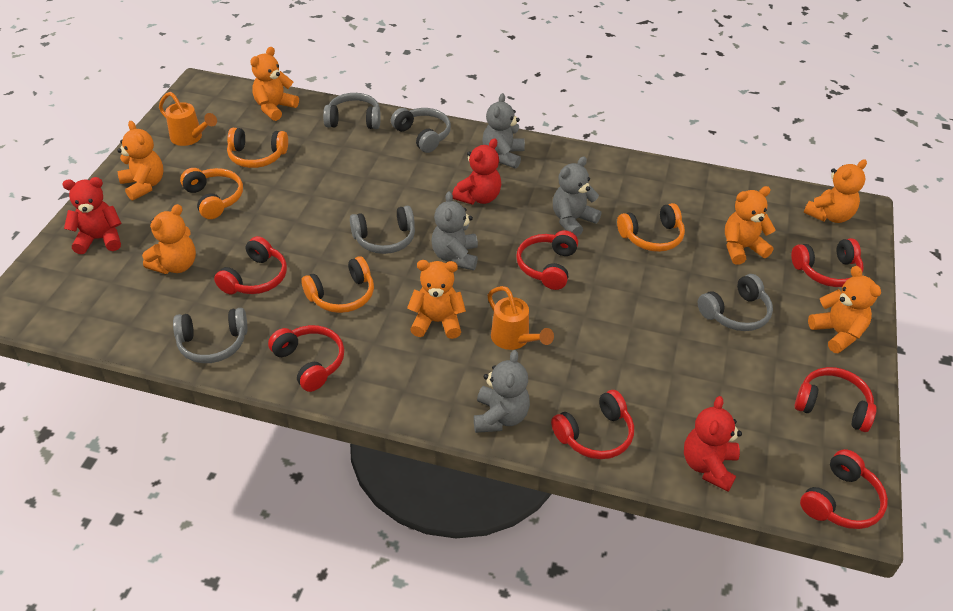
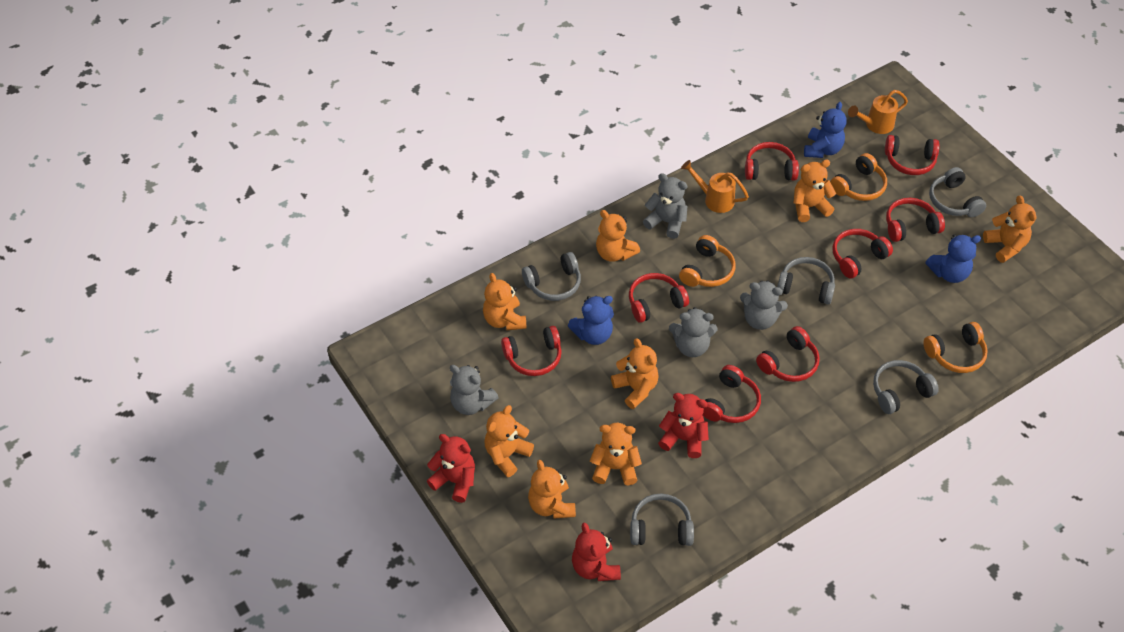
blue teddy bear: none = 0 -> [568,296,614,345] [804,102,847,158] [925,234,981,283] = 3
orange headphones: [180,168,243,219] [227,128,288,168] [301,256,374,313] [617,203,685,252] = 4 -> [679,235,735,287] [830,153,887,201] [923,322,988,373] = 3
orange teddy bear: [117,121,164,201] [142,204,196,274] [250,47,299,121] [407,260,466,339] [725,186,776,265] [804,159,867,223] [808,266,881,354] = 7 -> [483,273,527,330] [484,405,534,477] [528,460,576,518] [590,423,642,485] [596,210,640,262] [611,338,659,409] [793,160,836,222] [983,195,1037,263] = 8
red headphones: [214,236,287,294] [268,325,344,392] [516,230,578,290] [551,390,634,459] [791,238,864,287] [795,367,877,432] [800,449,888,529] = 7 -> [501,326,562,376] [629,273,689,323] [702,365,761,423] [745,142,799,181] [756,326,820,382] [832,229,893,279] [885,135,940,175] [886,198,945,242] = 8

